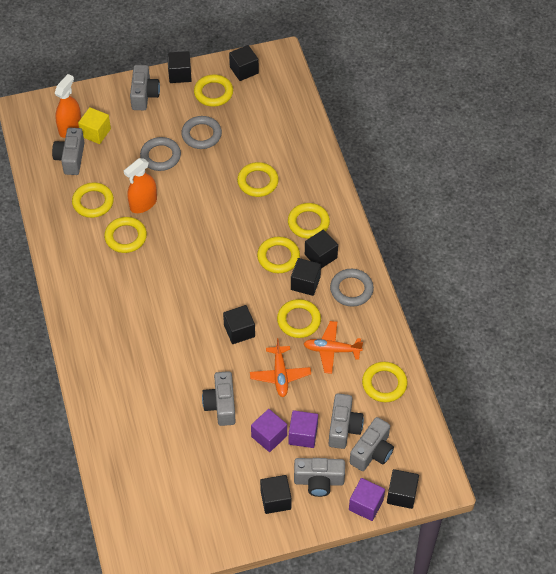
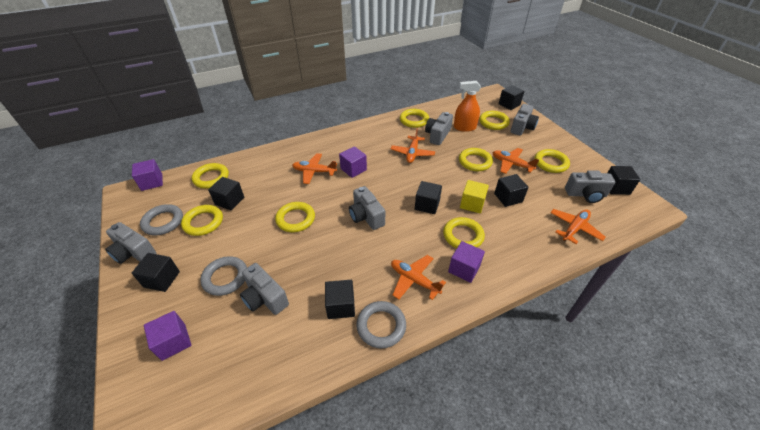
orange plane: [250,338,311,397] [304,321,363,374] = 2 -> [292,153,337,184] [391,128,435,163] [391,255,446,300] [492,148,539,174] [550,209,606,244] = 5
orange spray bottle: [55,74,81,138] [124,158,157,213] = 2 -> [454,81,481,132] = 1
purple cube: [251,409,287,452] [289,410,318,448] [349,478,385,521] = 3 -> [132,159,163,191] [144,311,191,361] [339,146,367,178] [448,241,485,283] = 4

